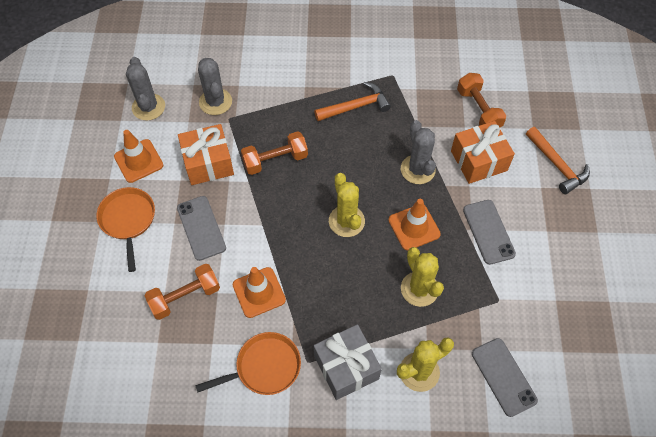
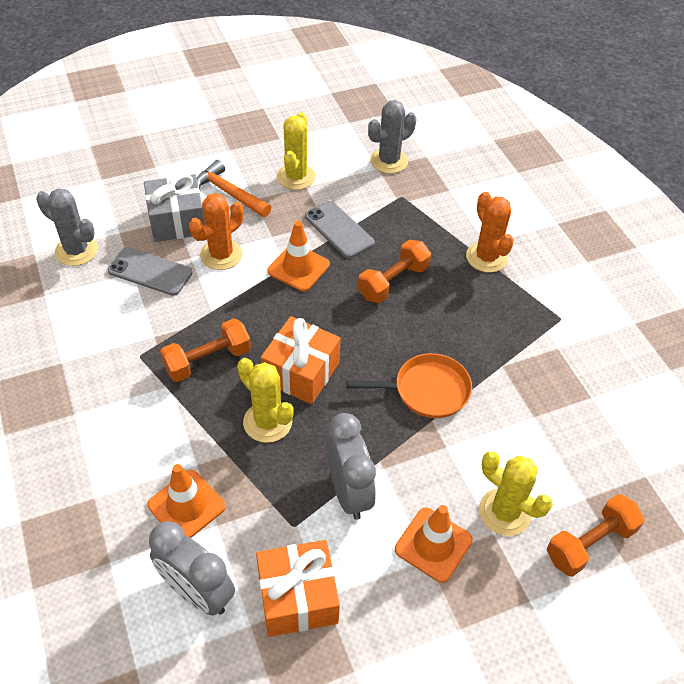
grey cactus: [126,57,165,121] [198,58,232,115] [401,120,436,184] = 3 -> [36,188,98,266] [368,100,416,174] = 2
grey clock: none = 0 -> [149,521,235,616] [326,413,376,520] = 2
grey phone: [177,196,226,261] [463,200,516,265] [472,338,538,417] = 3 -> [108,247,192,296] [305,201,375,258] = 2
orange cactus: none = 0 -> [189,193,244,270] [466,192,514,273] = 2
orange hammer: [314,82,391,121] [526,127,590,194] = 2 -> [197,160,271,217] = 1
orange pan: [96,187,155,272] [195,332,301,395] = 2 -> [346,353,472,418] = 1

